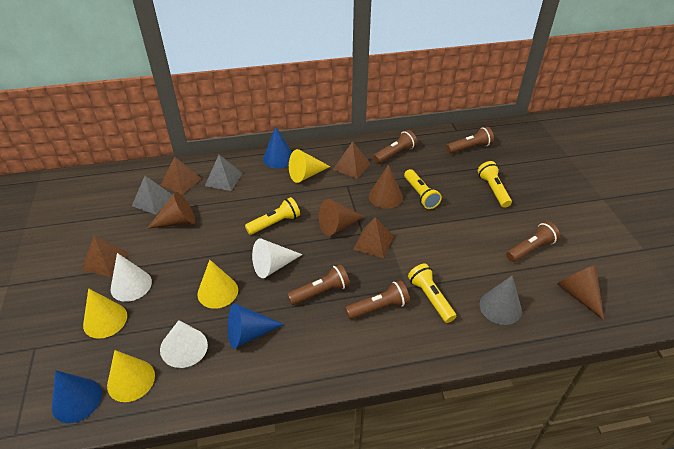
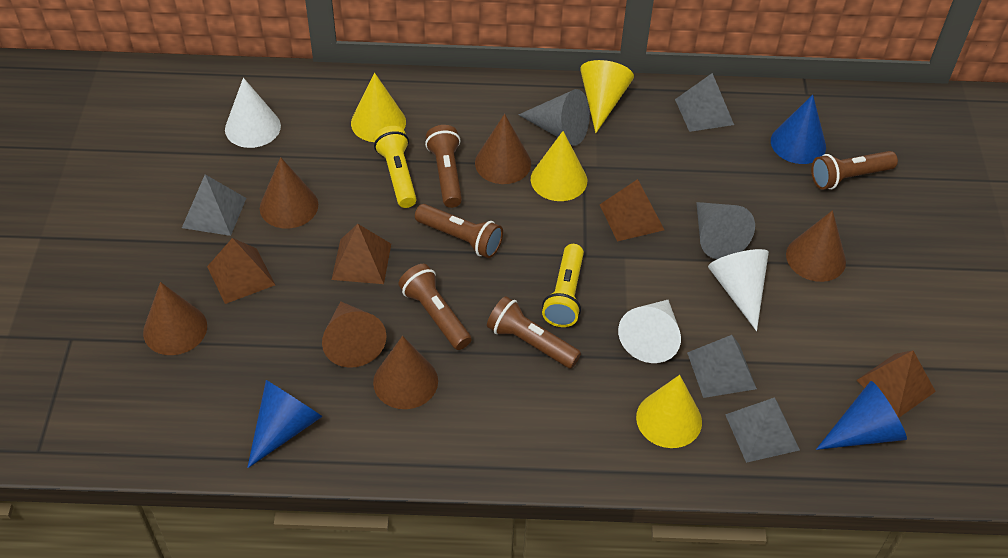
brown cone: [147,192,195,229] [319,199,365,236] [369,164,403,209] [557,265,604,320] = 4 -> [143,282,207,355] [260,157,318,229] [322,301,387,368] [373,336,438,409] [475,114,531,184] [786,210,846,282] = 6
grey cone: [479,276,522,325] = 1 -> [518,89,590,146] [696,202,755,259] = 2
grey pyramid: [132,176,172,215] [205,155,242,191] = 2 -> [182,174,246,236] [675,73,734,132] [687,335,757,398] [725,397,800,463] = 4
yellow flashlight: [245,197,300,235] [404,169,442,209] [408,264,456,323] [478,161,512,208] = 4 -> [374,126,417,208] [542,244,584,327] = 2

